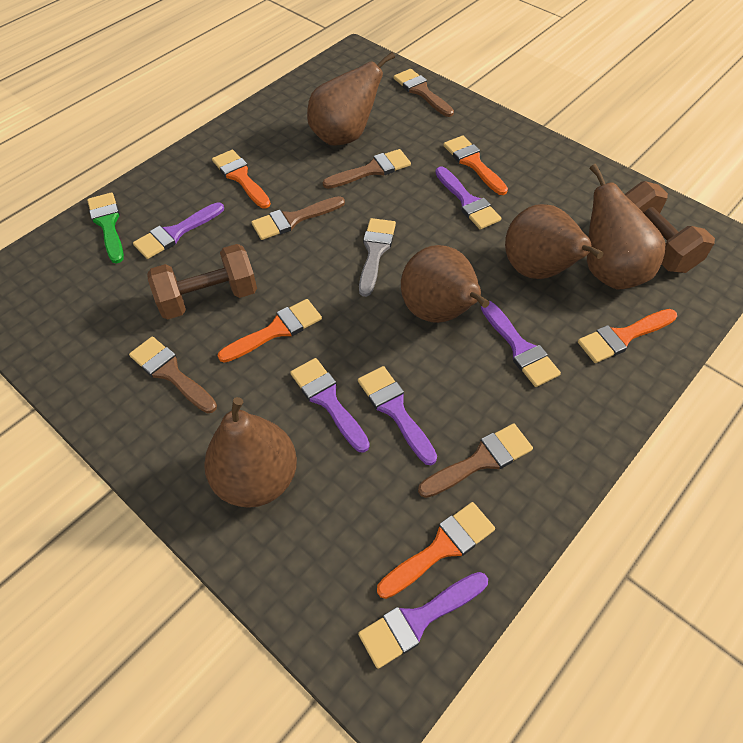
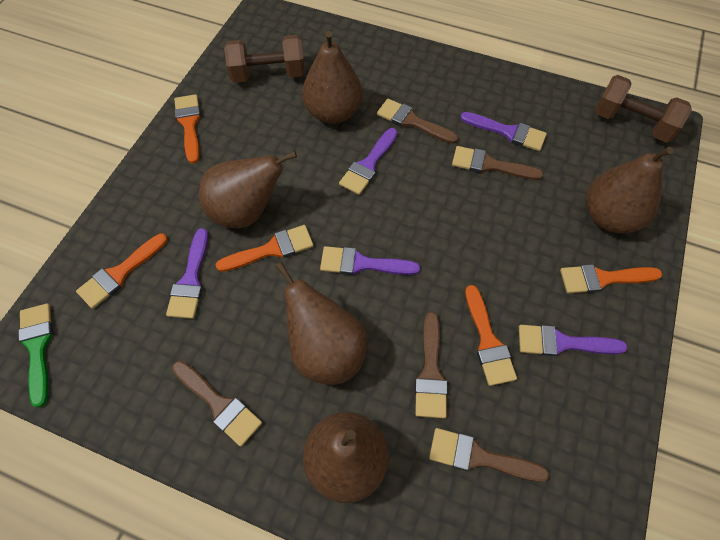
grey brush: [359,218,396,297] = 1 -> none = 0
purple brush: [133,202,224,259] [290,358,370,453] [358,366,437,465] [358,572,488,669] [435,166,501,229] [481,301,561,387] = 6 -> [166,228,208,319] [320,246,420,275] [339,128,398,195] [460,112,547,151] [519,325,628,356] = 5

